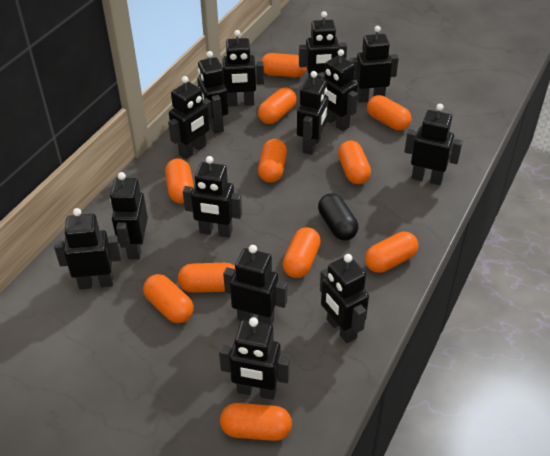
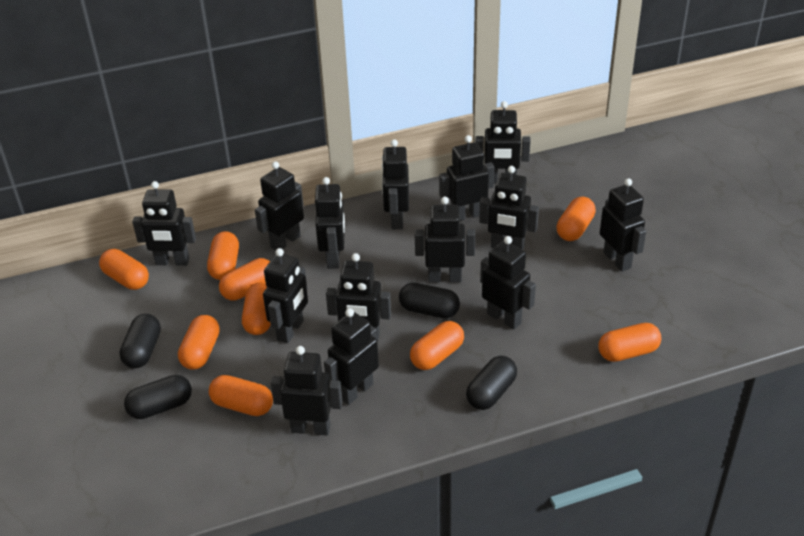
black capsule: [318,193,358,240] = 1 -> [119,314,161,368] [124,375,192,419] [399,283,460,318] [466,356,517,410] = 4
orange capsule: [143,274,194,323] [165,158,194,204] [178,263,235,293] [220,403,292,441] [258,87,297,124] [258,139,287,183] [261,53,307,77] [283,227,321,278] [338,141,371,184] [365,232,418,273] [367,95,411,130] = 11 -> [99,249,149,290] [178,315,220,370] [207,231,239,280] [209,375,273,416] [219,258,270,301] [242,282,271,335] [410,321,464,370] [556,196,596,241] [598,323,661,362] = 9

